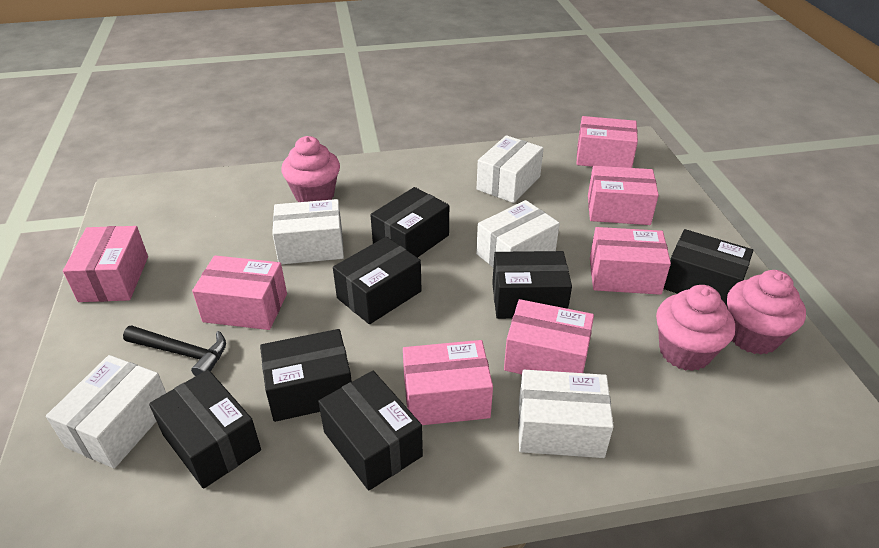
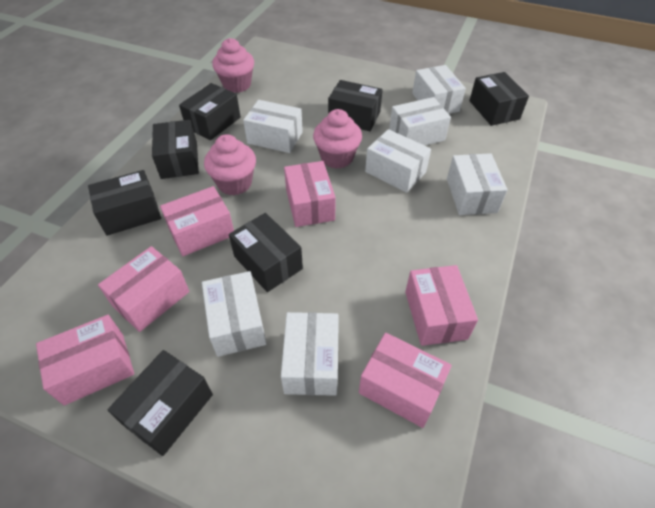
black hammer: [123,325,226,376] = 1 -> none = 0
pink box: [63,226,148,302] [192,255,287,330] [403,340,493,425] [504,299,594,374] [576,116,638,168] [588,166,659,225] [590,227,671,295] = 7 -> [36,315,134,405] [98,246,190,332] [160,186,234,256] [284,161,336,227] [359,333,452,428] [405,265,478,346] = 6
white box: [46,355,166,468] [272,199,344,264] [476,200,560,267] [477,135,544,203] [518,370,614,458] = 5 -> [202,271,267,357] [243,100,303,153] [281,312,339,396] [365,129,431,193] [389,97,451,146] [412,65,466,114] [447,153,508,215] = 7

